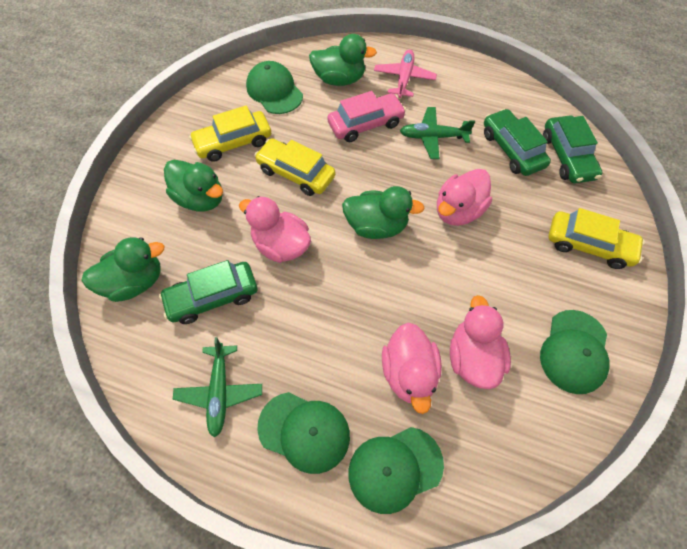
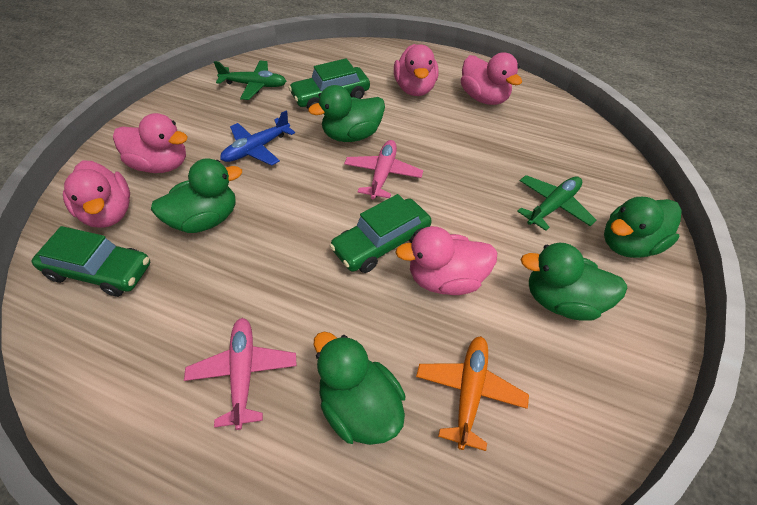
blue plane: none = 0 -> [220,111,295,166] = 1
green cap: [246,61,303,114] [257,392,350,474] [348,427,444,514] [540,310,610,394] = 4 -> none = 0
green duck: [81,237,165,302] [164,160,223,211] [309,34,377,86] [342,186,424,239] = 4 -> [151,159,242,233] [308,85,385,142] [314,332,405,445] [520,243,627,321] [604,197,682,258] = 5
orange plane: none = 0 -> [416,336,529,451] = 1
pink car: [327,91,406,142] = 1 -> none = 0
pink duck: [239,196,311,263] [382,323,442,414] [437,169,492,226] [450,295,511,389] = 4 -> [63,161,130,228] [113,113,188,173] [394,44,439,96] [395,226,497,295] [461,52,522,105] = 5
pink plane: [374,49,437,98] = 1 -> [184,318,297,430] [344,140,423,199] = 2
yellow car: [189,105,271,162] [254,138,335,196] [548,208,645,269] = 3 -> none = 0

